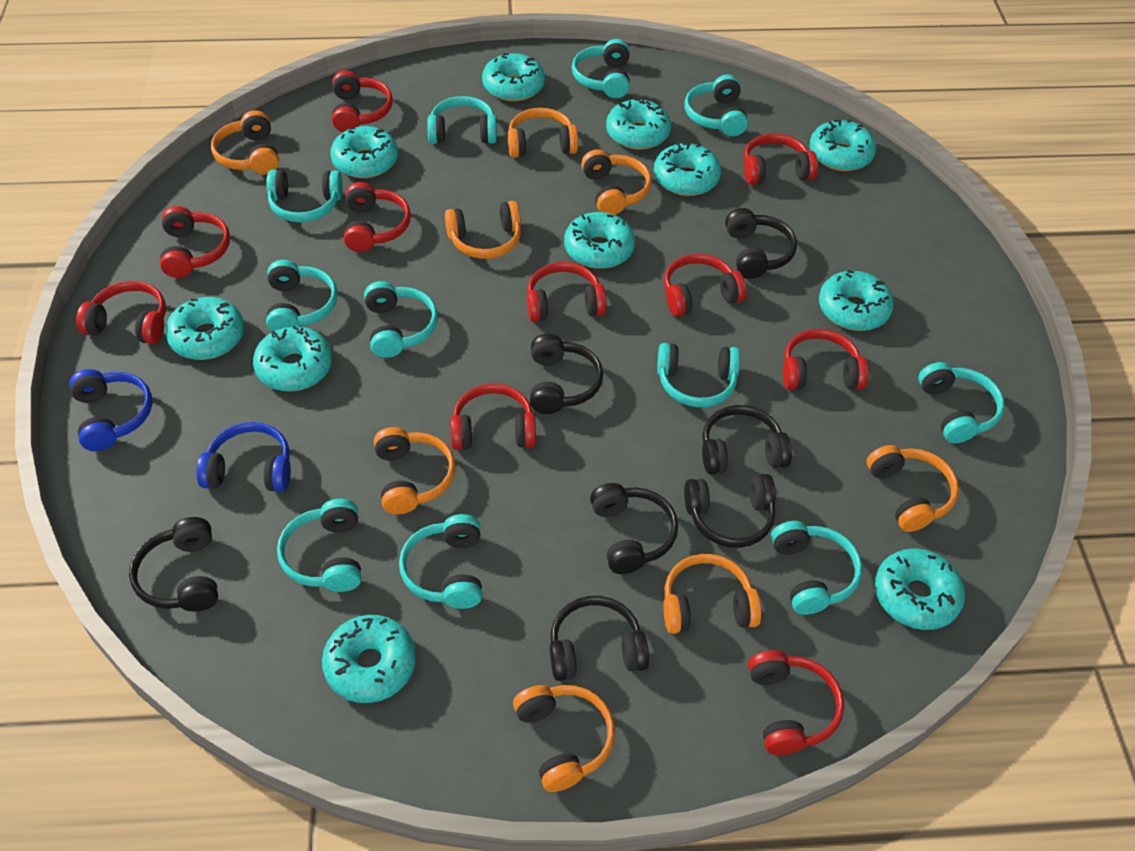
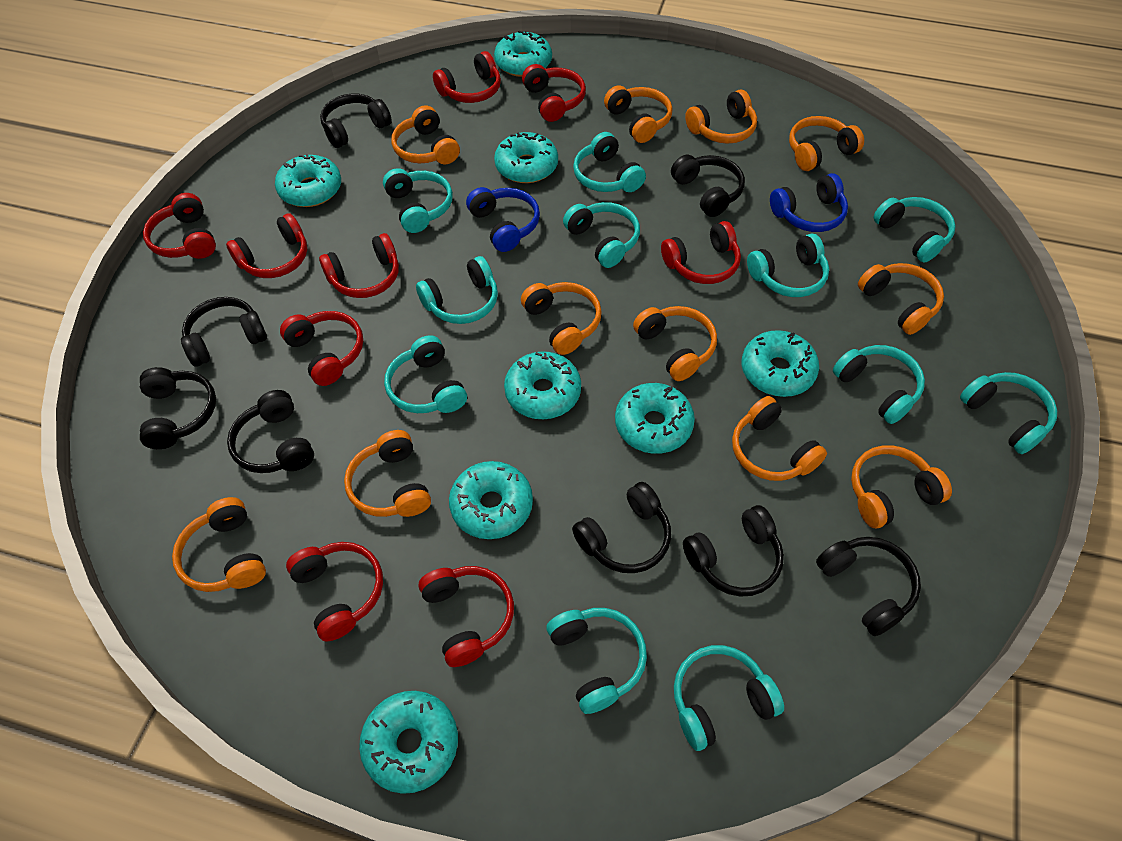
black headphones: [129,517,218,612] [530,334,603,414] [550,596,649,681] [590,483,678,574] [684,474,776,548] [702,405,792,475] [725,208,797,279] = 7 -> [140,367,216,449] [181,297,267,367] [227,390,314,473] [320,94,392,148] [572,482,671,573] [671,155,745,217] [683,505,784,597] [816,537,921,636] = 8
orange headphones: [211,110,279,175] [374,427,455,515] [445,201,521,259] [508,108,578,158] [513,685,615,792] [581,149,652,215] [664,554,761,634] [867,445,959,532] = 8 -> [172,497,266,592] [344,430,431,517] [391,105,460,164] [521,282,602,355] [604,85,672,143] [633,306,717,381] [685,90,757,144] [732,396,827,481] [789,116,864,171] [851,446,952,528] [858,263,944,335] = 11
red headphones: [76,281,166,344] [160,206,230,278] [332,70,393,132] [344,182,411,252] [451,384,536,450] [527,262,607,322] [664,254,747,317] [744,133,818,185] [748,650,844,755] [783,329,869,390] = 10 -> [143,193,216,259] [226,213,307,278] [280,311,363,386] [286,542,383,642] [319,233,399,298] [419,566,514,667] [433,51,501,103] [522,64,586,122] [661,221,741,284] = 9
turquoise donut: [165,297,244,360] [253,326,332,391] [322,615,416,703] [330,126,398,178] [482,53,545,101] [564,212,635,269] [606,98,671,150] [654,143,721,196] [810,119,876,171] [819,270,894,331] [875,549,965,630] = 11 -> [275,154,341,207] [359,691,458,794] [449,461,533,539] [494,31,552,77] [494,132,558,183] [504,351,581,419] [615,383,695,454] [742,330,819,397] = 8

